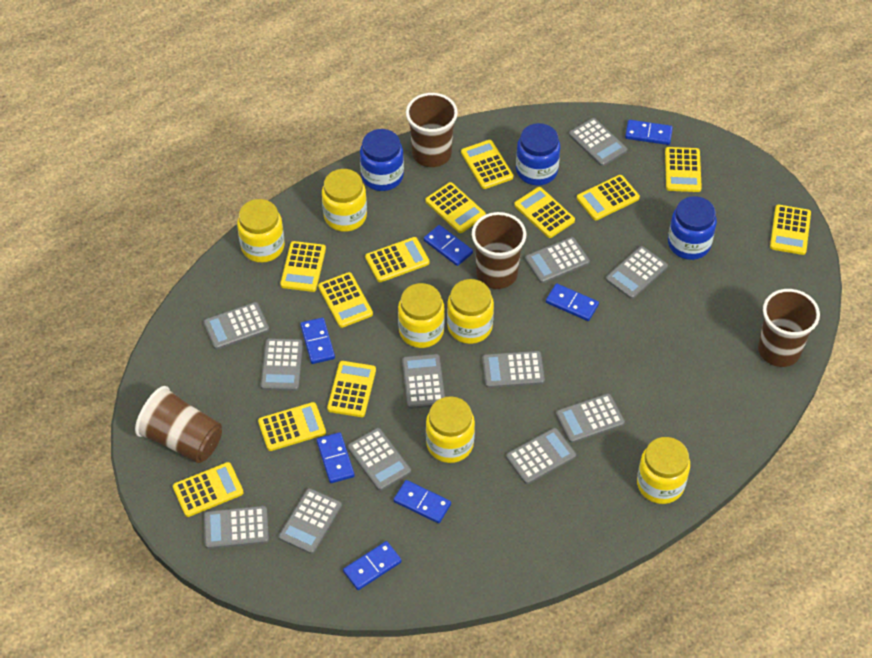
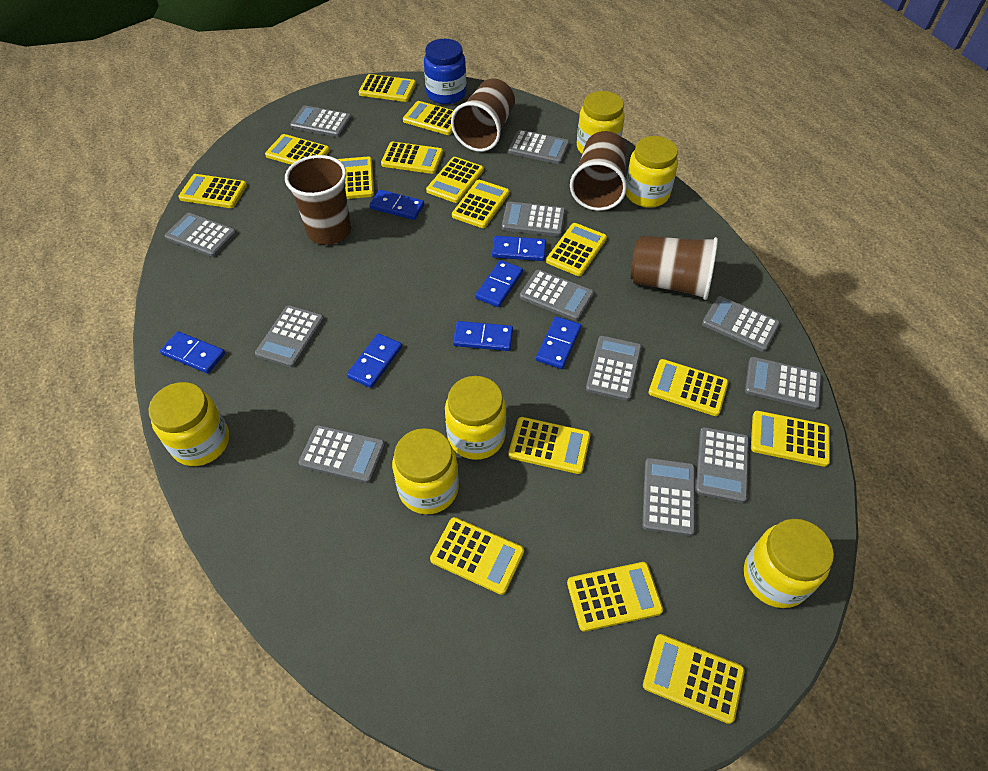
blue jar: [360,129,404,191] [516,123,560,186] [668,196,717,260] = 3 -> [424,39,466,104] = 1
yellow calculator: [173,462,244,517] [258,402,326,451] [280,241,326,292] [318,272,373,328] [327,361,376,417] [365,237,430,282] [425,182,486,233] [461,140,513,189] [514,187,575,238] [577,175,640,220] [665,147,702,192] [770,205,811,255] = 12 -> [179,174,247,208] [265,134,330,165] [338,157,374,199] [359,74,416,102] [381,142,443,174] [403,101,454,135] [426,157,484,203] [430,517,524,595] [452,180,510,228] [508,417,591,474] [546,223,607,276] [567,562,663,632] [643,634,745,724] [648,359,729,416] [751,411,830,467] = 15

